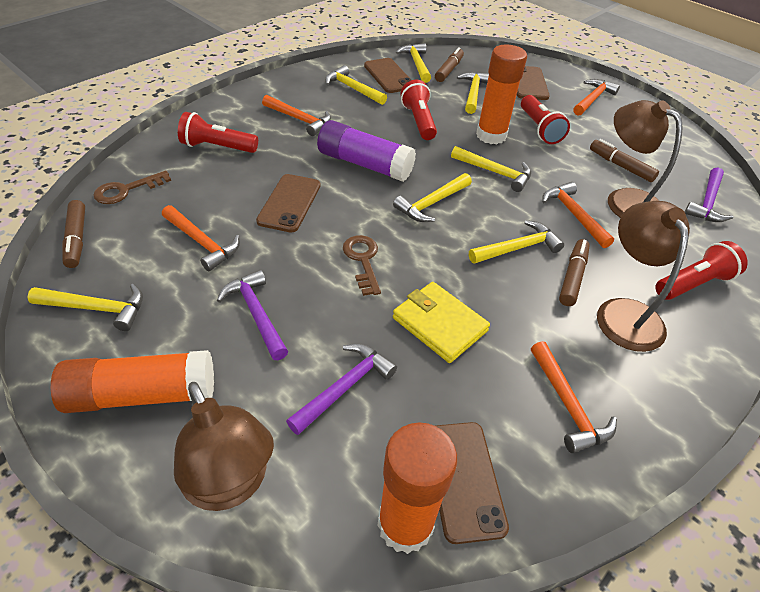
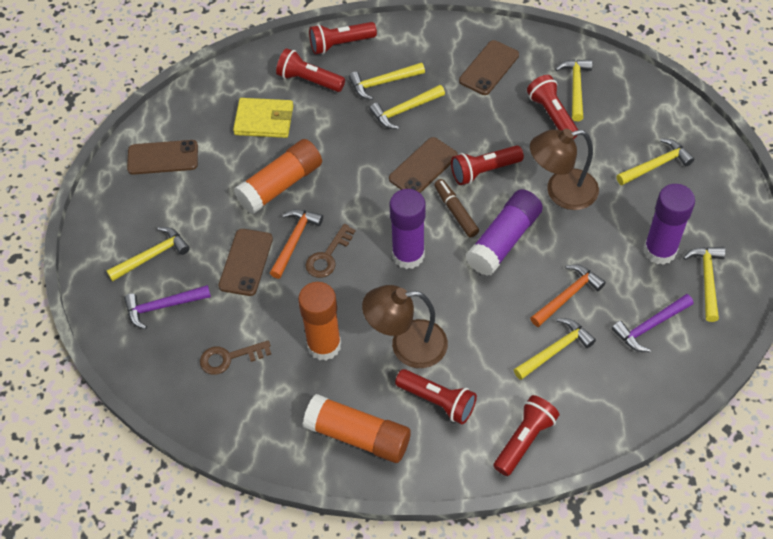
brown lamp: [174,382,274,511] [597,201,690,352] [608,100,683,218] = 3 -> [362,285,448,368] [530,129,599,210] = 2
brown marker: [62,200,85,268] [435,47,464,82] [559,239,590,306] [590,139,659,182] = 4 -> [434,179,479,238] = 1
orange hammer: [162,205,240,271] [262,95,331,136] [531,341,617,453] [542,182,614,248] [573,79,620,116] = 5 -> [270,209,323,279] [530,264,606,327] = 2
purple glue stick: [317,120,416,182] = 1 -> [390,189,425,269] [466,189,543,276] [644,184,695,265] = 3
purple hammer: [217,270,288,360] [286,344,397,435] [685,167,733,222] = 3 -> [124,285,211,329] [612,294,693,352] = 2
red flashlight: [178,112,258,153] [400,80,437,140] [521,95,570,144] [655,241,748,300] = 4 -> [276,48,345,92] [309,22,377,54] [395,369,477,424] [451,145,524,185] [494,395,560,476] [527,75,578,139] = 6

